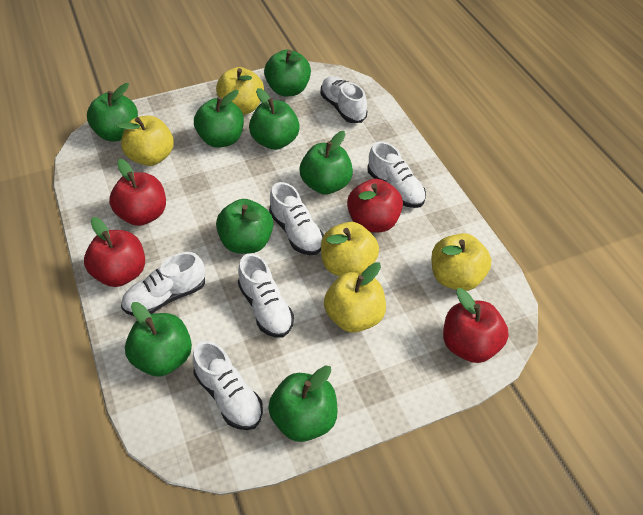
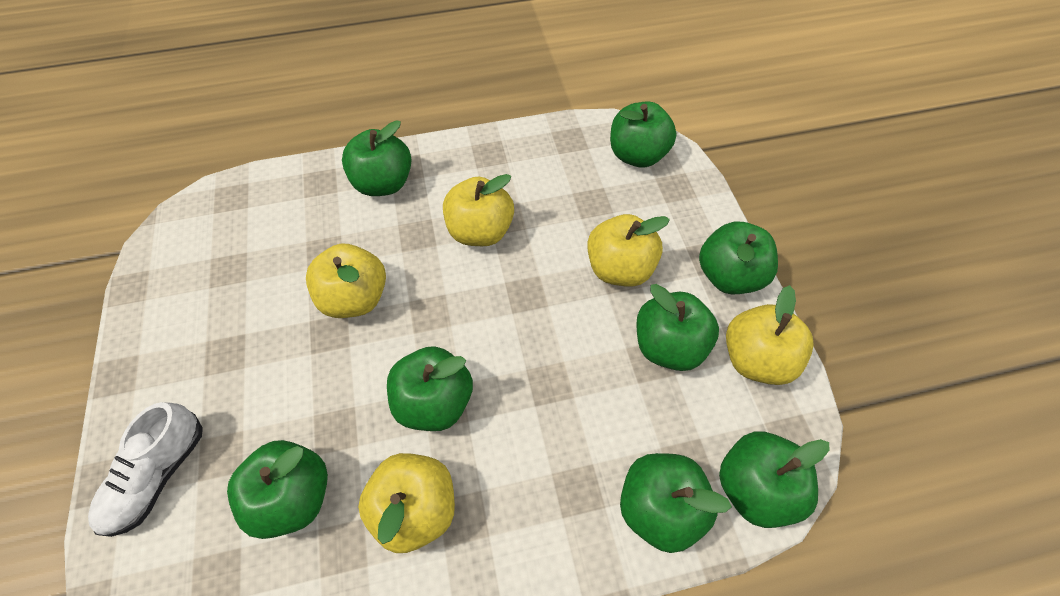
red apple: [84,217,145,287] [109,159,166,226] [347,179,403,232] [443,288,509,363] = 4 -> none = 0
white shoe: [121,252,205,316] [193,341,263,430] [238,253,294,338] [269,182,324,255] [320,76,367,123] [367,142,426,208] = 6 -> [88,402,203,537] = 1

